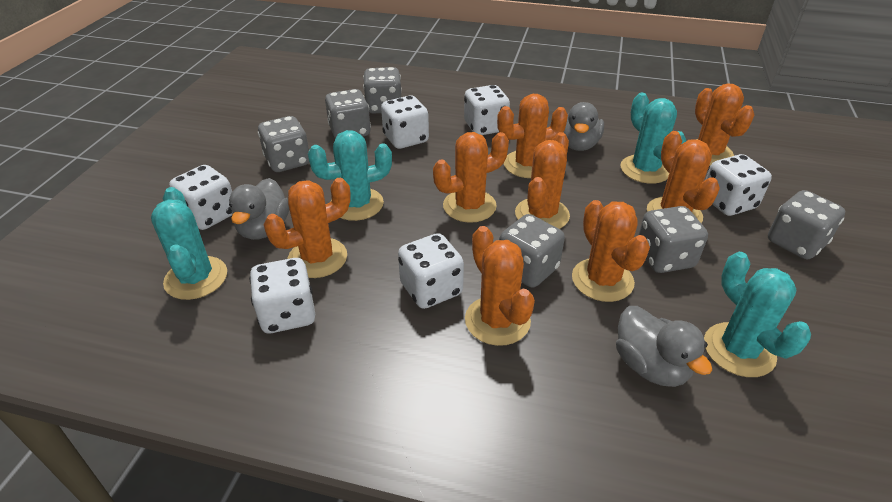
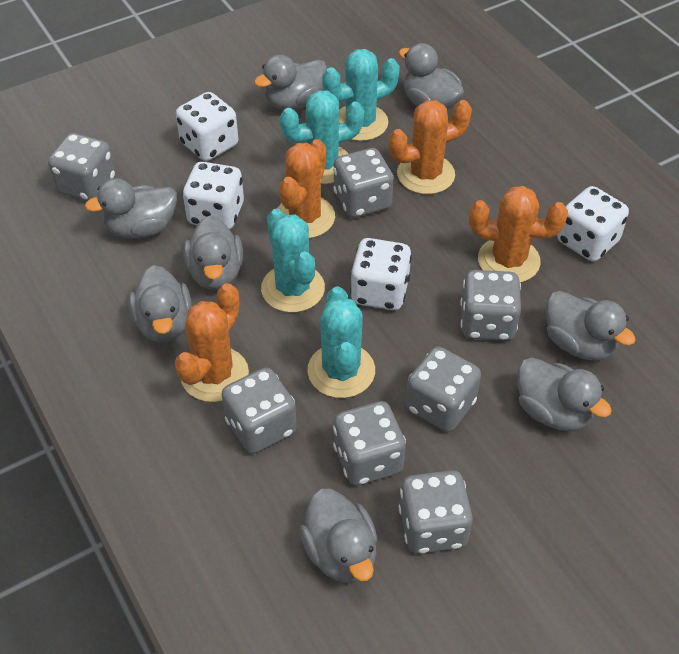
grey dice: [258,116,309,172] [325,89,371,138] [363,67,402,114] [499,214,565,288] [638,206,708,273] [768,190,845,259] = 6 -> [48,133,115,201] [222,368,297,454] [333,148,393,218] [333,401,406,486] [399,470,473,554] [406,347,481,432] [461,270,521,341] = 7
grey duck: [229,178,289,240] [563,102,604,151] [616,306,712,387] = 3 -> [85,178,177,239] [129,265,192,343] [183,216,243,290] [254,55,327,110] [300,489,377,583] [399,43,464,109] [517,357,612,431] [546,291,636,361] = 8
orange cactus: [264,178,351,278] [433,132,509,223] [465,226,535,346] [497,94,568,178] [515,132,570,229] [572,200,650,302] [647,131,720,223] [695,84,754,166] = 8 -> [175,283,249,402] [277,139,335,238] [389,100,472,194] [469,186,568,283] = 4
white dice: [169,165,232,230] [249,258,315,333] [381,96,429,149] [398,233,464,309] [464,85,510,135] [706,154,772,216] = 6 -> [176,92,238,161] [183,162,244,230] [350,238,412,310] [557,186,629,262] = 4

